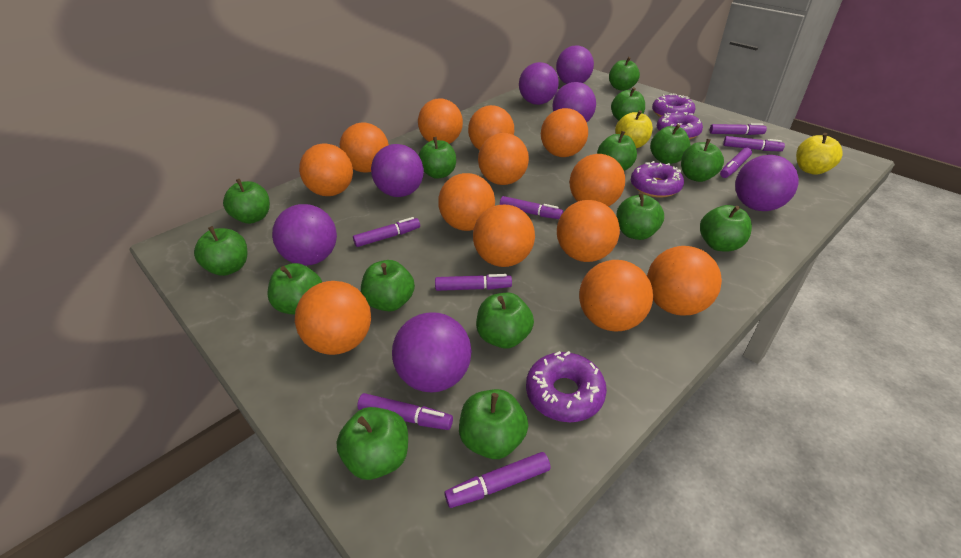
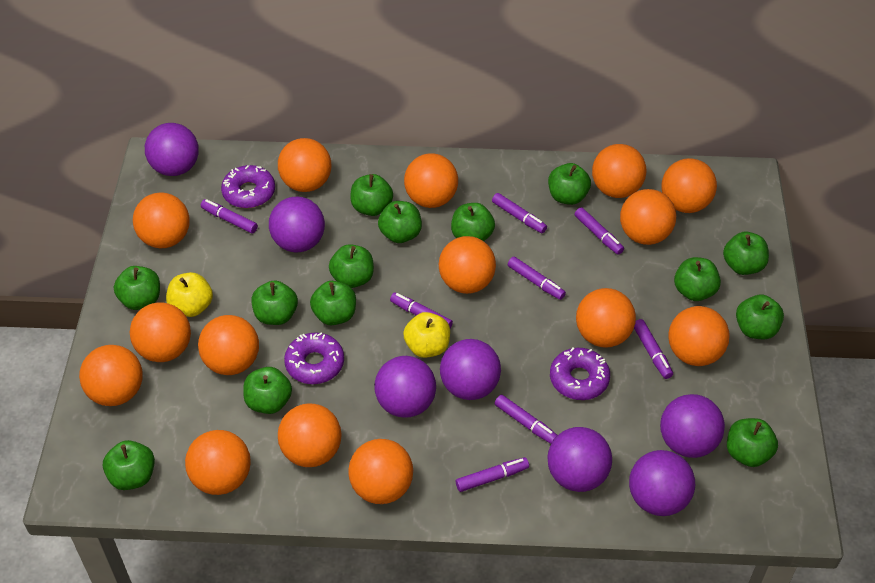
green apple: [194,226,247,276] [223,179,270,224] [267,263,322,315] [336,407,408,480] [361,260,415,312] [419,137,456,179] [459,389,528,459] [476,293,534,348] [597,131,637,171] [609,57,640,91] [611,87,645,121] [617,192,664,240] [650,124,691,164] [681,139,724,182] [700,205,752,252] = 15 -> [103,440,155,490] [114,266,160,310] [243,367,292,414] [251,281,298,325] [310,281,356,325] [329,244,374,288] [350,174,393,216] [378,201,422,243] [451,203,495,241] [548,163,591,205] [674,257,721,301] [723,232,769,275] [727,418,778,467] [736,294,784,339] = 14
orange ball: [295,281,371,355] [299,143,353,196] [340,123,389,173] [418,98,463,144] [438,173,495,231] [468,105,514,150] [473,205,535,267] [478,133,529,185] [541,108,588,157] [557,200,620,262] [569,154,625,206] [579,260,653,331] [647,246,722,316] = 13 -> [79,345,143,406] [130,302,191,362] [133,193,190,248] [185,430,251,495] [198,315,259,375] [278,138,331,192] [278,403,341,467] [348,439,413,504] [404,153,458,208] [439,236,496,294] [576,288,636,348] [592,144,647,198] [620,189,676,245] [661,158,717,213] [668,306,730,366] = 15
purple donut: [526,351,607,422] [631,161,684,198] [652,93,695,117] [657,111,703,140] = 4 -> [221,165,275,208] [284,332,344,384] [550,347,610,400] = 3

